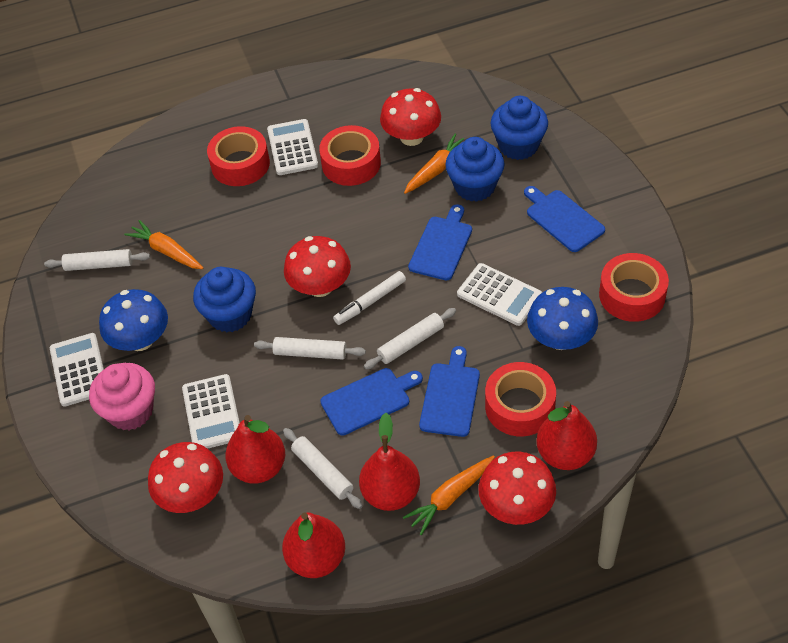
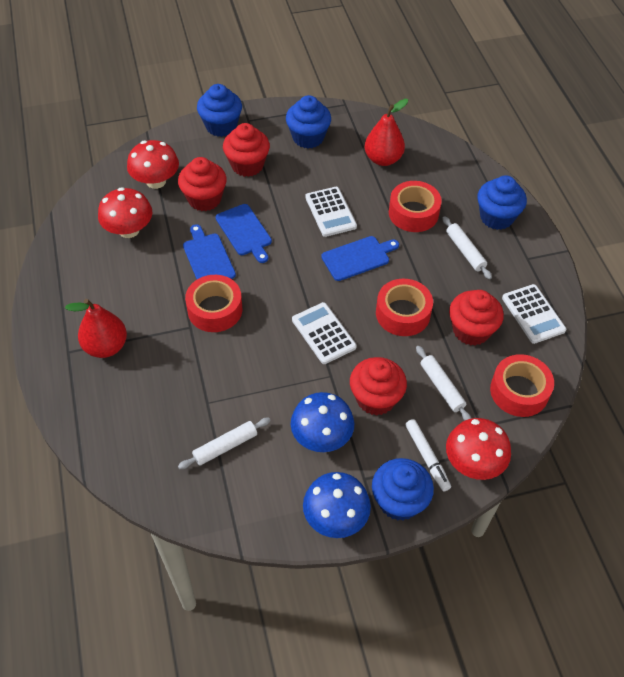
blue cupcake: [193,267,256,332] [445,137,504,202] [491,96,548,160] = 3 -> [197,84,242,137] [286,95,331,148] [372,458,434,521] [477,176,527,230] = 4
blue cutting board: [320,368,423,435] [408,204,472,280] [419,346,480,437] [524,186,605,252] = 4 -> [183,224,236,279] [216,204,272,263] [321,236,399,281] = 3
orange carrot: [124,220,204,269] [403,455,495,535] [404,134,464,194] = 3 -> none = 0
pink cupcake: [89,363,155,430] = 1 -> none = 0
red cupcake: none = 0 -> [178,157,227,211] [223,123,270,177] [350,357,407,416] [449,290,504,346] = 4
red mushroom: [148,442,223,513] [284,236,351,297] [380,88,441,146] [478,451,556,525] = 4 -> [98,187,152,238] [127,140,179,189] [446,418,511,480] = 3
red pear: [225,415,285,484] [282,512,345,578] [359,413,420,511] [536,401,597,470] = 4 -> [65,299,127,358] [365,99,408,166] = 2
white calculator: [50,333,104,407] [182,374,240,449] [267,119,318,175] [457,263,542,326] = 4 -> [292,302,357,364] [305,187,357,237] [502,284,566,344] = 3
white rolling pin: [44,249,150,271] [254,337,366,360] [283,428,363,509] [364,308,456,369] = 4 -> [178,418,271,469] [416,346,471,421] [443,216,492,279] = 3

